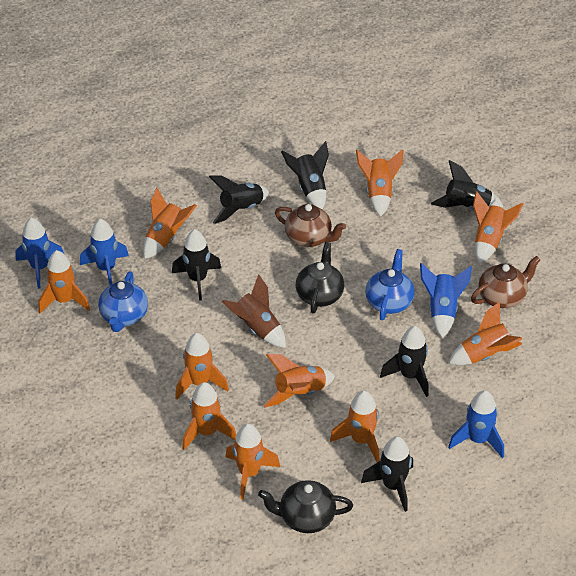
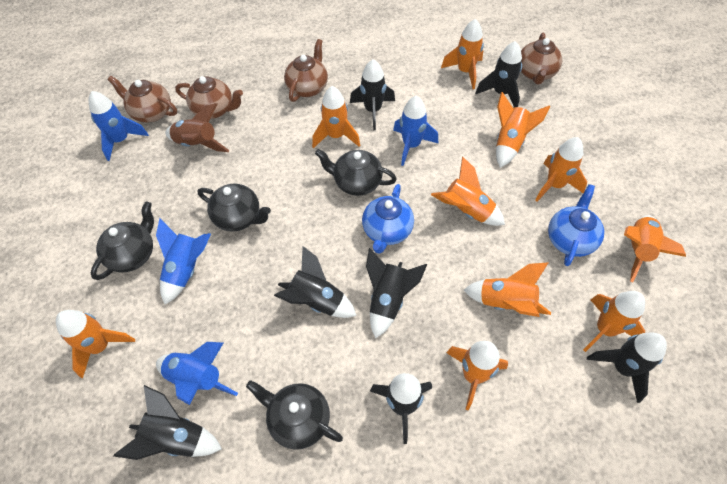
black rocket: [172,229,221,301] [209,175,269,224] [281,141,329,210] [361,436,413,512] [380,326,429,397] [431,160,503,210] = 6 -> [114,385,222,460] [274,246,356,318] [350,59,395,130] [366,248,427,338] [370,373,432,444] [475,41,522,107] [587,333,667,403] = 7
black teapot: [258,480,353,533] [296,242,344,314] = 2 -> [91,202,154,280] [198,184,271,232] [246,380,343,450] [315,149,397,196] = 4
brown teapot: [275,204,346,247] [471,256,540,308] = 2 -> [108,76,177,122] [175,76,243,119] [284,39,328,102] [521,33,562,85] = 4

